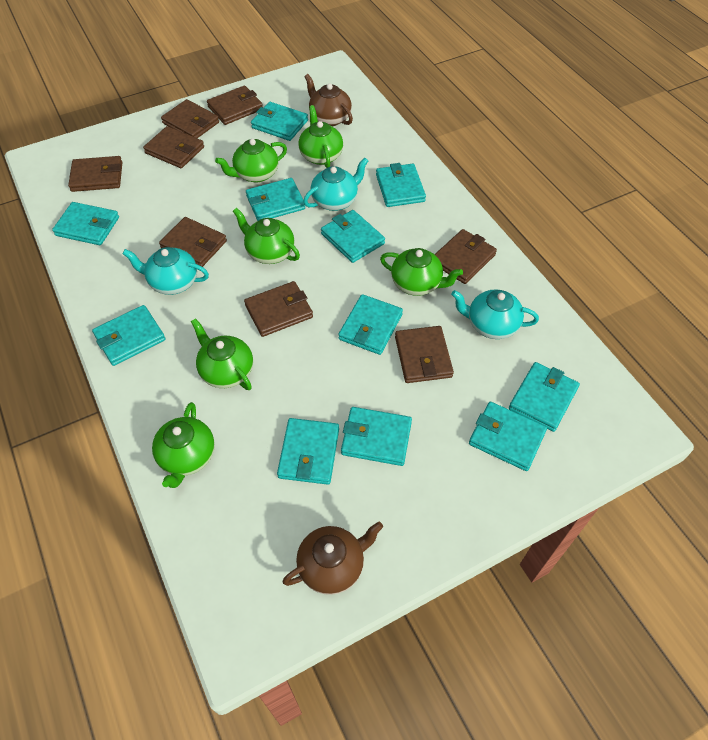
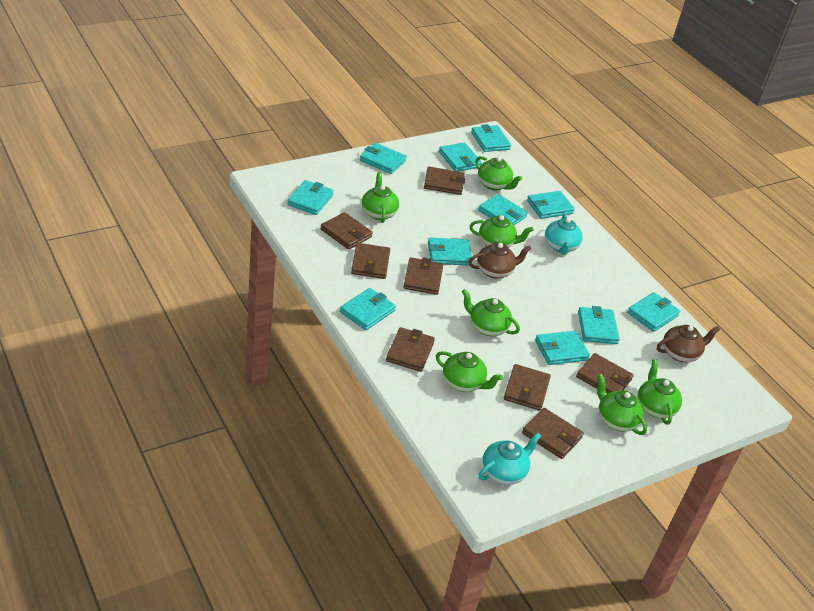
green teapot: [152,402,215,488] [191,318,253,390] [215,139,287,183] [233,208,300,264] [298,105,343,168] [380,248,463,296] = 6 -> [362,172,399,223] [436,351,503,392] [462,289,520,336] [470,215,534,248] [475,156,522,191] [597,374,647,435] [637,359,682,425] = 7
turquoise teapot: [122,247,209,295] [303,158,368,211] [451,289,539,339] = 3 -> [479,433,541,485] [545,214,583,255] = 2

